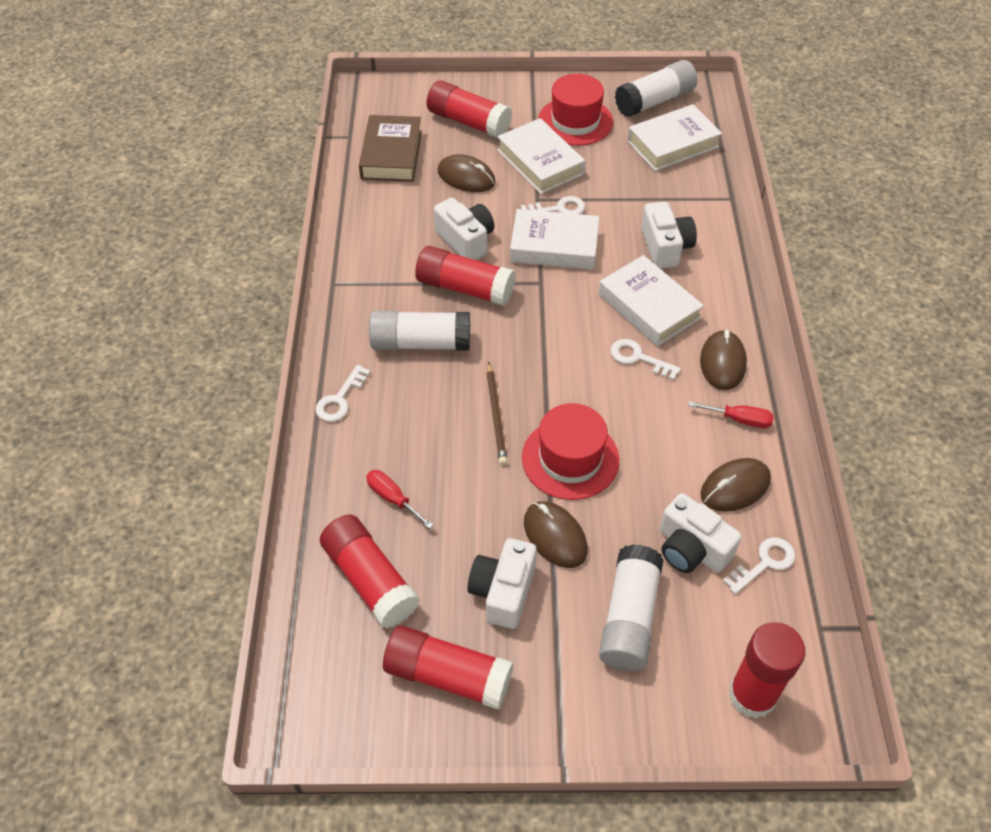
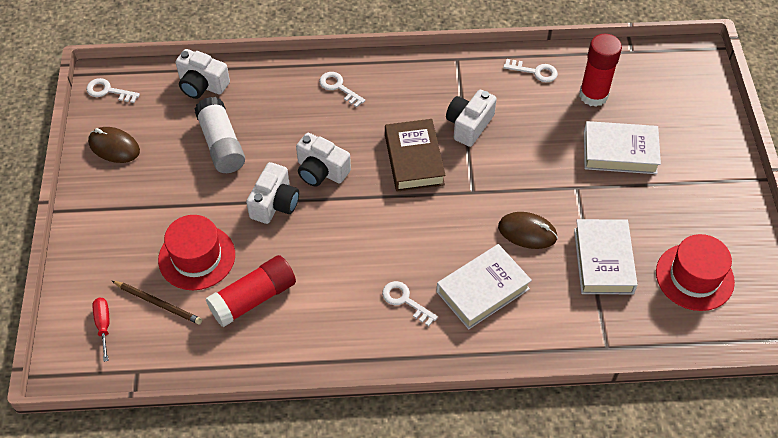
brown mouse: [438,154,496,192] [524,501,588,568] [700,330,747,390] [701,458,771,512] = 4 -> [88,127,140,163] [498,212,558,249] = 2
red glue stick: [320,515,420,629] [383,626,514,710] [415,246,516,306] [427,80,512,138] [729,622,805,719] = 5 -> [206,255,296,327] [579,34,622,107] = 2
red screwdriver: [366,470,434,529] [688,401,774,428] = 2 -> [92,298,109,362] = 1
white book: [497,118,585,194] [510,209,599,270] [599,255,704,347] [627,104,722,171] = 4 -> [436,244,532,329] [574,219,638,294] [584,121,661,174] = 3
white glue stick: [369,310,470,351] [599,544,664,671] [615,60,697,117] = 3 -> [194,97,245,173] = 1

